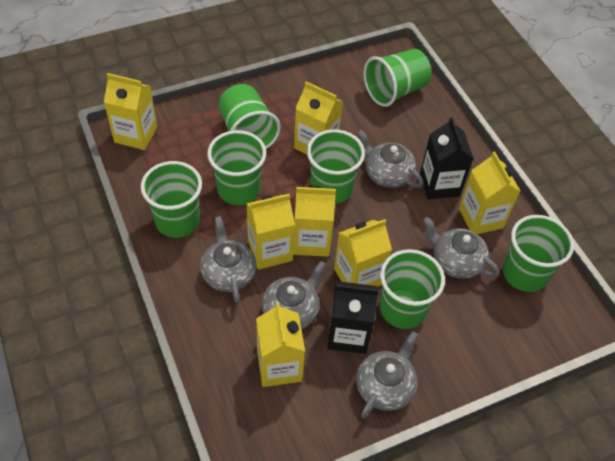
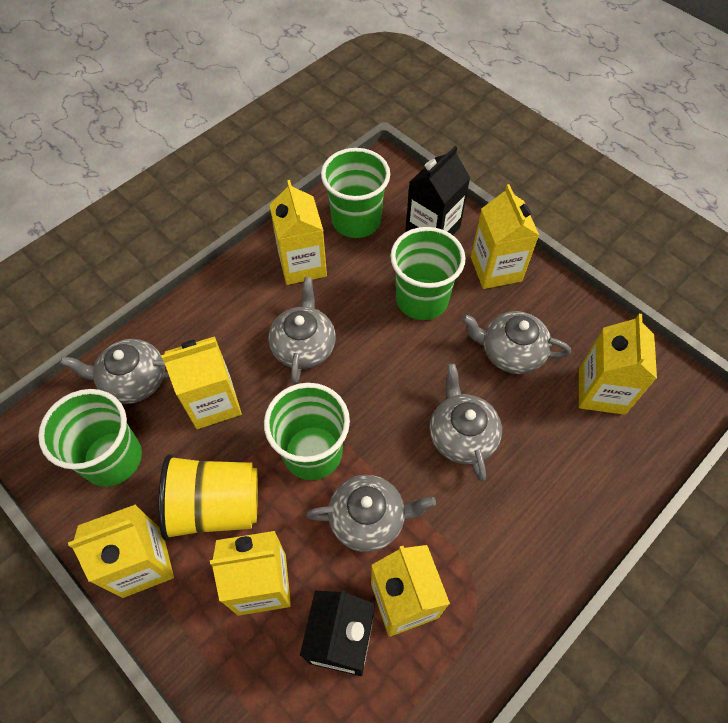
green cup: [141,161,202,238] [207,130,266,205] [219,84,281,149] [307,129,365,204] [364,49,431,107] [380,249,445,329] [503,215,574,292] = 7 -> [38,389,142,487] [264,383,350,480] [321,148,390,238] [390,227,466,320] = 4
yellow cup: none = 0 -> [158,454,258,541] = 1

